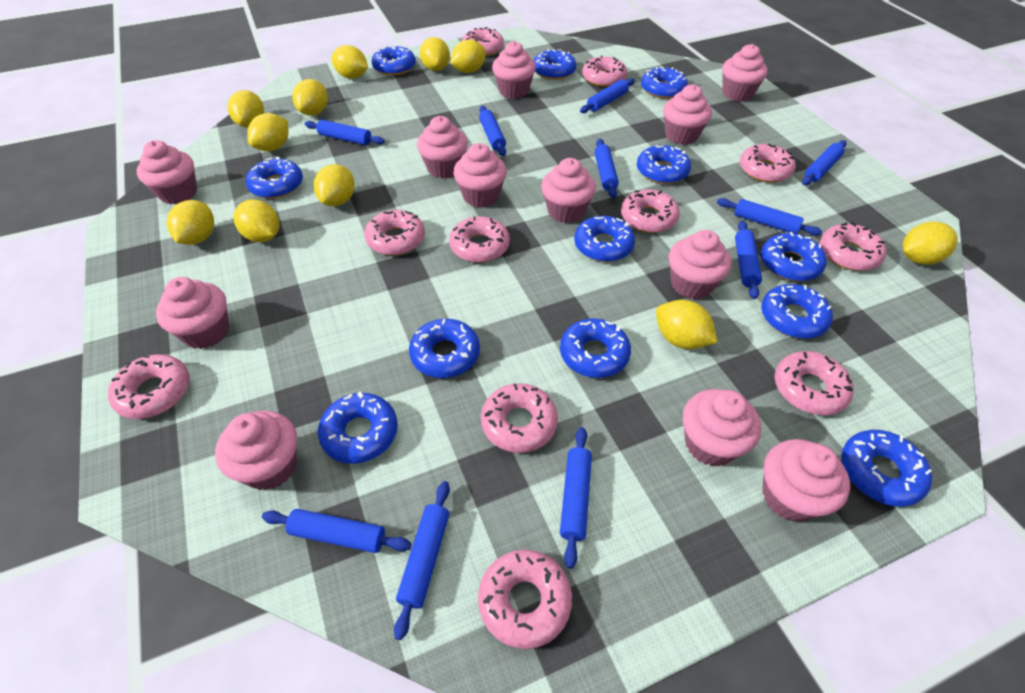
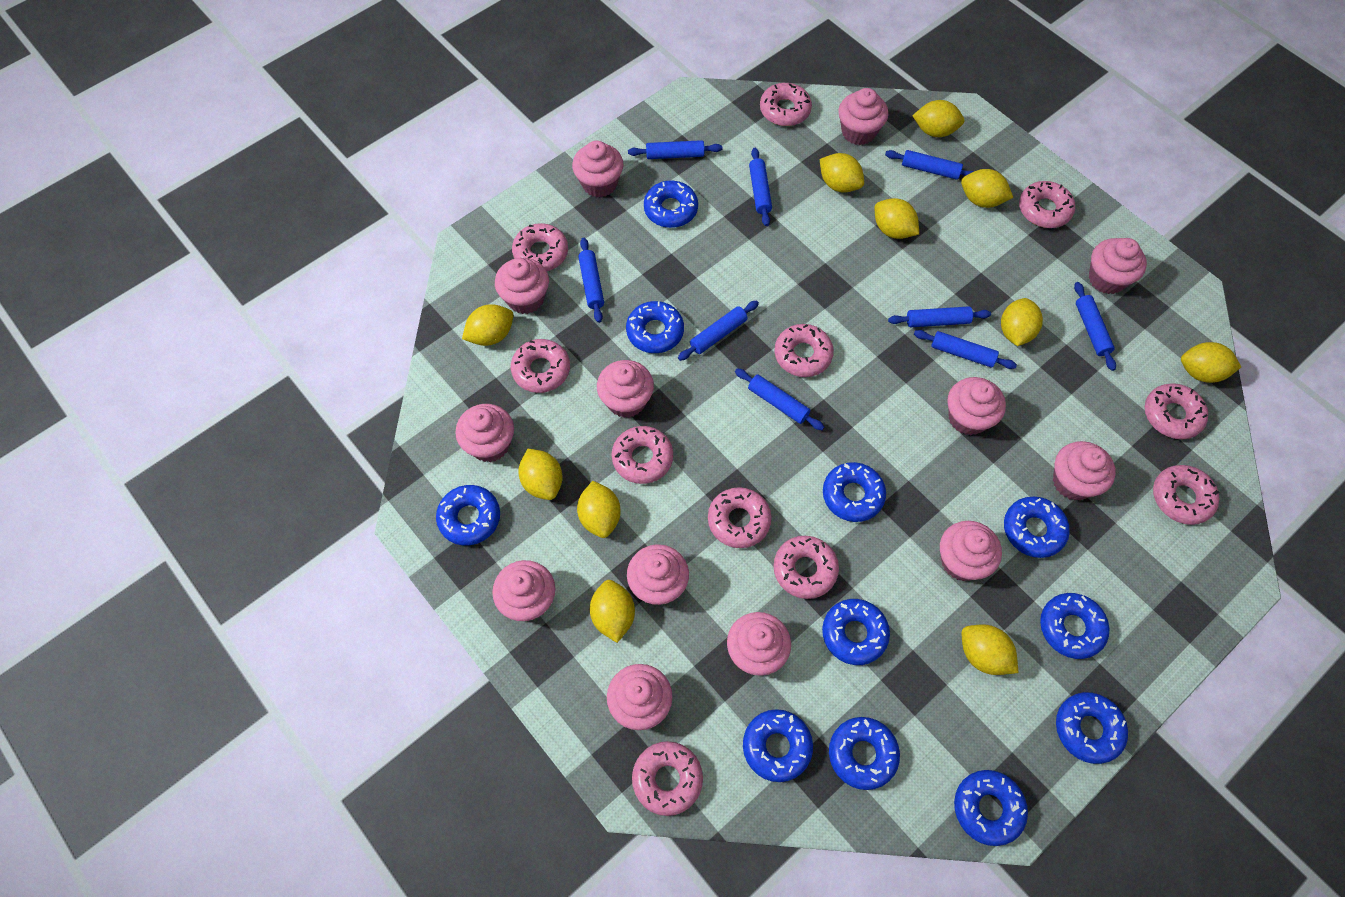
blue donut: [245,157,303,199] [318,392,398,464] [371,45,416,75] [409,319,480,378] [533,49,576,80] [560,318,631,378] [574,216,635,262] [637,145,691,184] [641,67,688,99] [761,232,827,281] [761,284,833,339] [841,430,932,507] = 12 -> [436,485,500,546] [626,301,684,353] [644,180,698,228] [743,709,813,782] [822,599,890,665] [823,462,886,522] [829,717,900,790] [954,770,1028,846] [1004,497,1070,558] [1040,593,1109,659] [1056,692,1128,764] = 11
blue rolling pin: [262,509,411,553] [304,120,385,145] [394,481,450,640] [479,106,506,156] [560,427,592,569] [580,78,635,113] [595,139,619,198] [717,198,822,236] [735,221,762,299] [802,140,846,185] = 10 -> [578,238,604,323] [628,140,722,159] [678,300,759,361] [735,368,824,430] [749,148,772,226] [885,150,974,180] [888,306,991,327] [914,330,1017,369] [1074,282,1116,371] = 9
pink cupcake: [137,140,197,204] [156,277,229,349] [215,410,297,490] [417,116,468,178] [453,143,507,207] [492,41,536,98] [541,158,596,223] [663,84,712,145] [669,230,731,299] [683,389,761,467] [722,44,768,101] [762,439,850,522] = 12 -> [455,404,514,462] [492,560,556,621] [495,258,549,314] [572,141,623,198] [597,360,654,418] [607,664,673,730] [627,544,689,605] [727,612,791,676] [838,88,888,145] [940,521,1002,581] [947,377,1006,435] [1053,441,1116,501] [1089,238,1147,294] = 13

